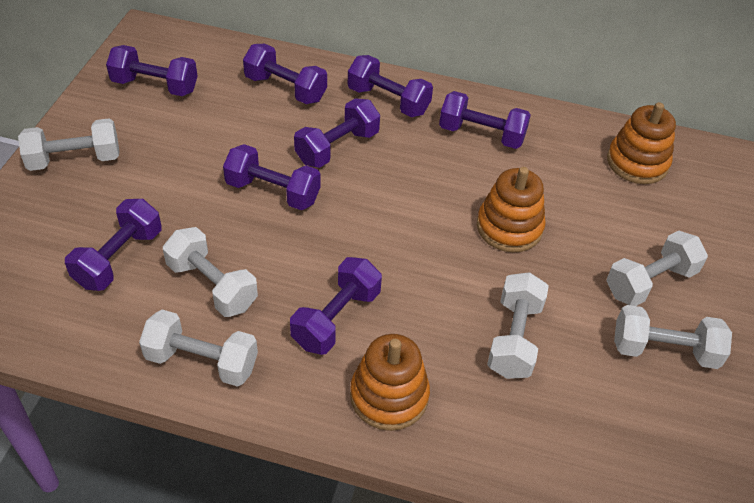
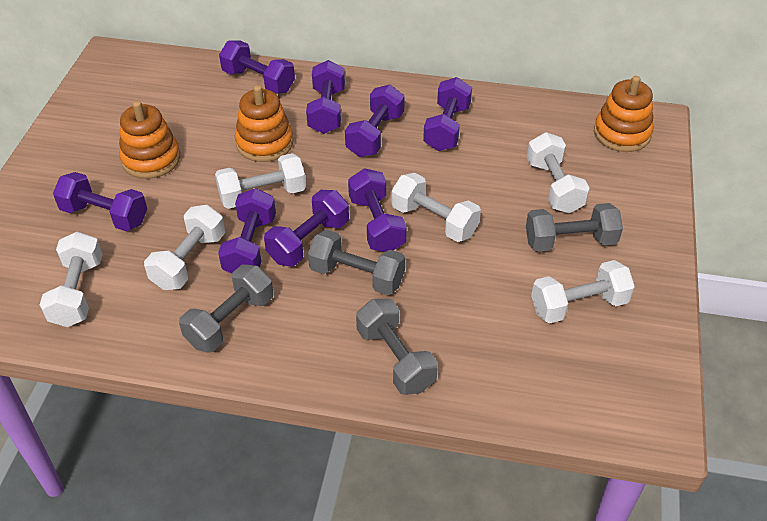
grey dumbbell: none = 0 -> [179,265,273,352] [308,230,405,295] [356,299,438,395] [526,203,623,252] = 4

